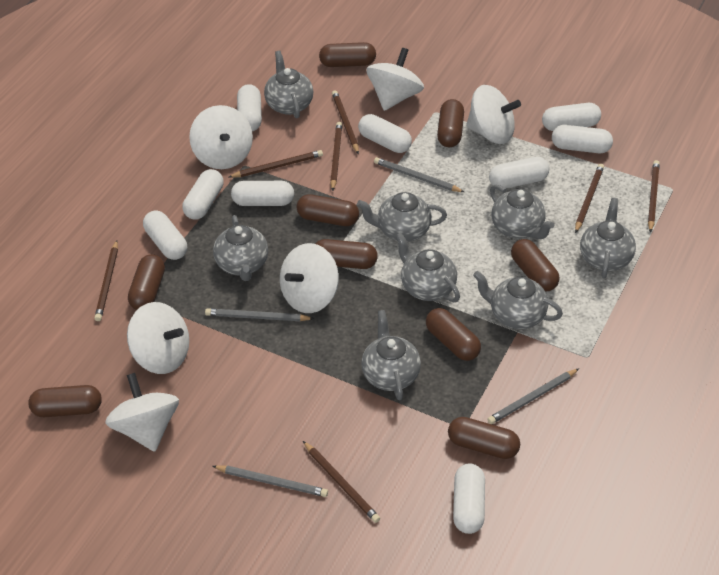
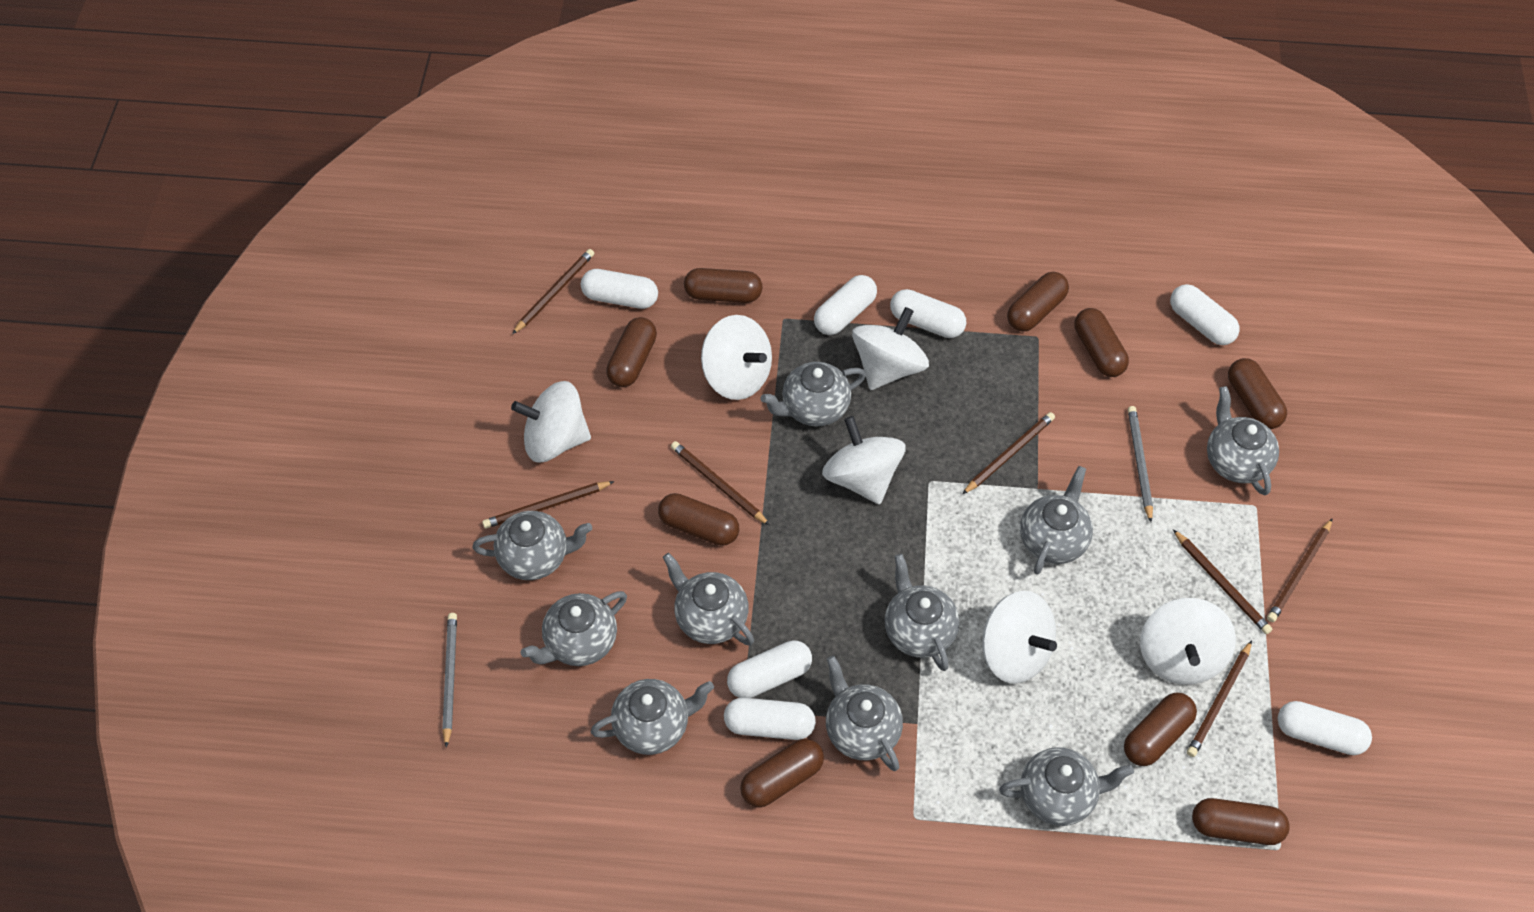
grey pencil: [205,308,314,321] [212,465,328,497] [374,157,464,192] [487,369,579,424] = 4 -> [442,613,457,748] [1128,406,1153,522] = 2
grey teapot: [213,215,268,281] [264,51,313,119] [357,192,447,242] [361,310,421,401] [395,232,460,302] [473,271,563,329] [490,185,554,239] [580,198,636,278] = 8 -> [472,511,592,580] [520,591,627,666] [590,679,714,755] [663,553,754,646] [761,362,866,426] [826,656,903,771] [885,554,959,671] [999,747,1134,826] [1020,466,1093,575] [1207,386,1279,495] = 10
white capsule: [143,210,187,260] [182,169,224,220] [231,181,294,206] [237,84,262,131] [358,114,412,153] [453,463,485,534] [489,157,549,189] [542,103,601,131] [552,125,613,153] = 9 -> [581,269,658,309] [724,698,816,740] [727,641,812,698] [814,275,877,335] [890,289,966,338] [1170,284,1240,345] [1278,701,1372,755] = 7

